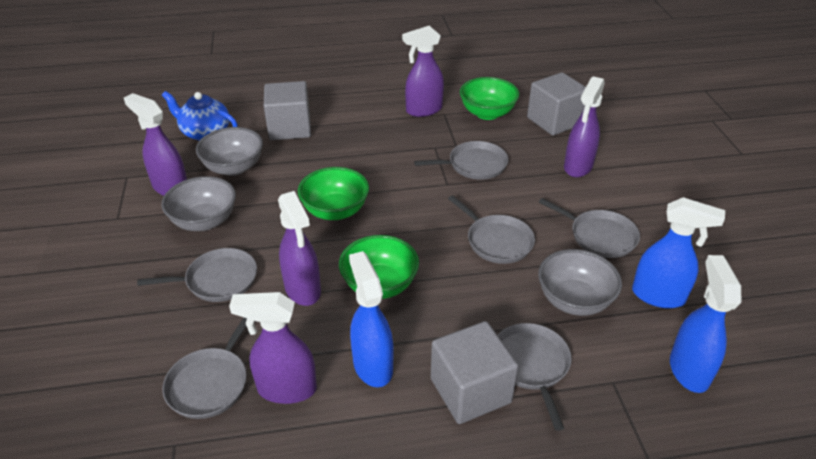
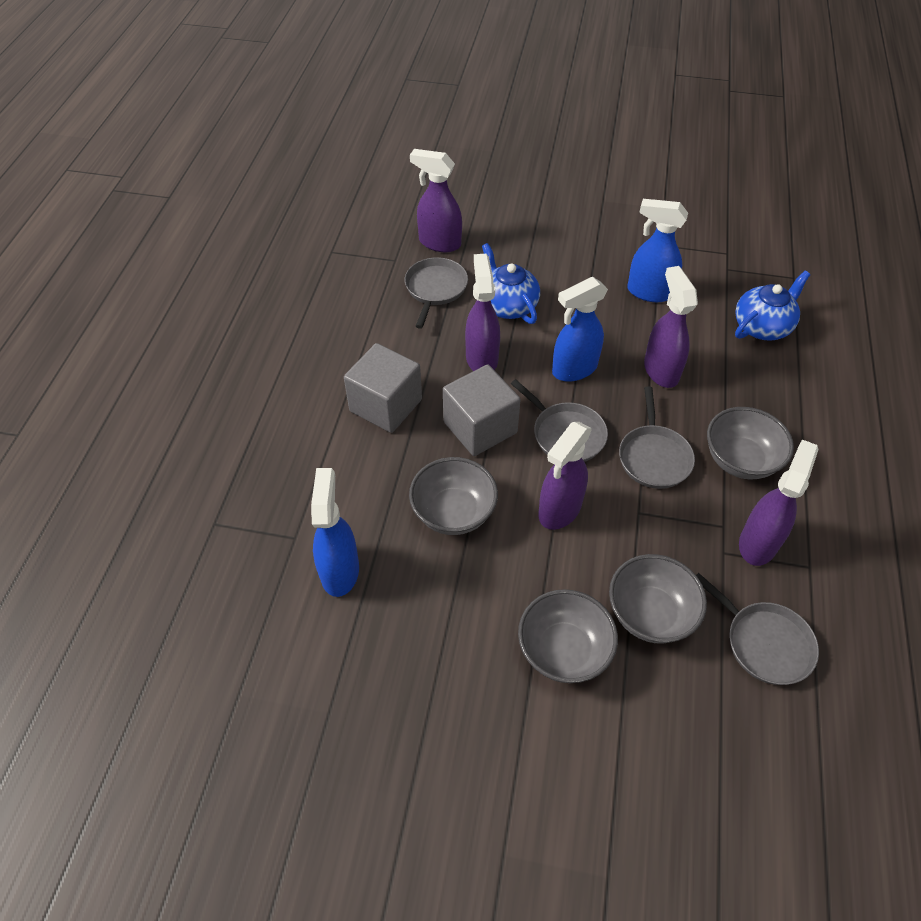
blue teapot: [162,91,238,141] = 1 -> [482,243,540,324] [735,271,811,341] = 2
green bowl: [298,167,369,220] [339,235,419,299] [460,77,519,120] = 3 -> none = 0
grey bowl: [161,176,236,231] [196,127,263,176] [538,249,622,316] = 3 -> [409,457,498,535] [518,589,618,683] [609,554,707,643] [707,407,794,479] = 4
grey cube: [264,81,311,140] [431,321,518,424] [527,72,586,136] = 3 -> [344,343,422,433] [443,364,521,456] = 2
grey pan: [137,248,257,302] [163,317,247,419] [414,141,508,180] [448,195,535,264] [498,323,572,431] [539,198,640,258] = 6 -> [405,257,468,329] [511,379,608,462] [619,387,695,489] [696,573,819,685] = 4

